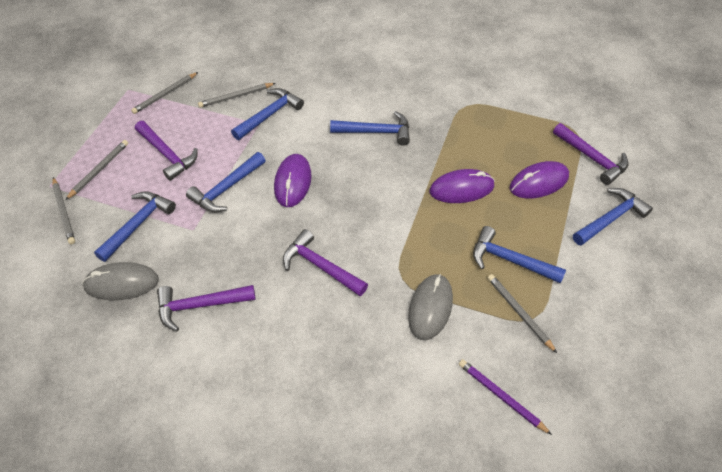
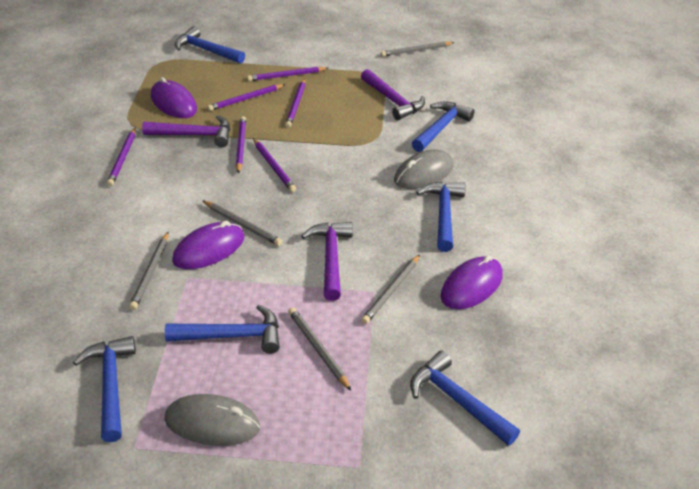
purple hammer: [135,121,198,181] [157,285,256,331] [283,229,368,296] [553,123,629,185] = 4 -> [142,115,230,147] [301,222,353,301] [361,69,425,120] = 3
purple pencil: [459,359,552,435] = 1 -> [107,127,136,186] [207,84,286,111] [236,116,246,174] [247,66,328,81] [253,138,296,192] [285,78,305,128] = 6

